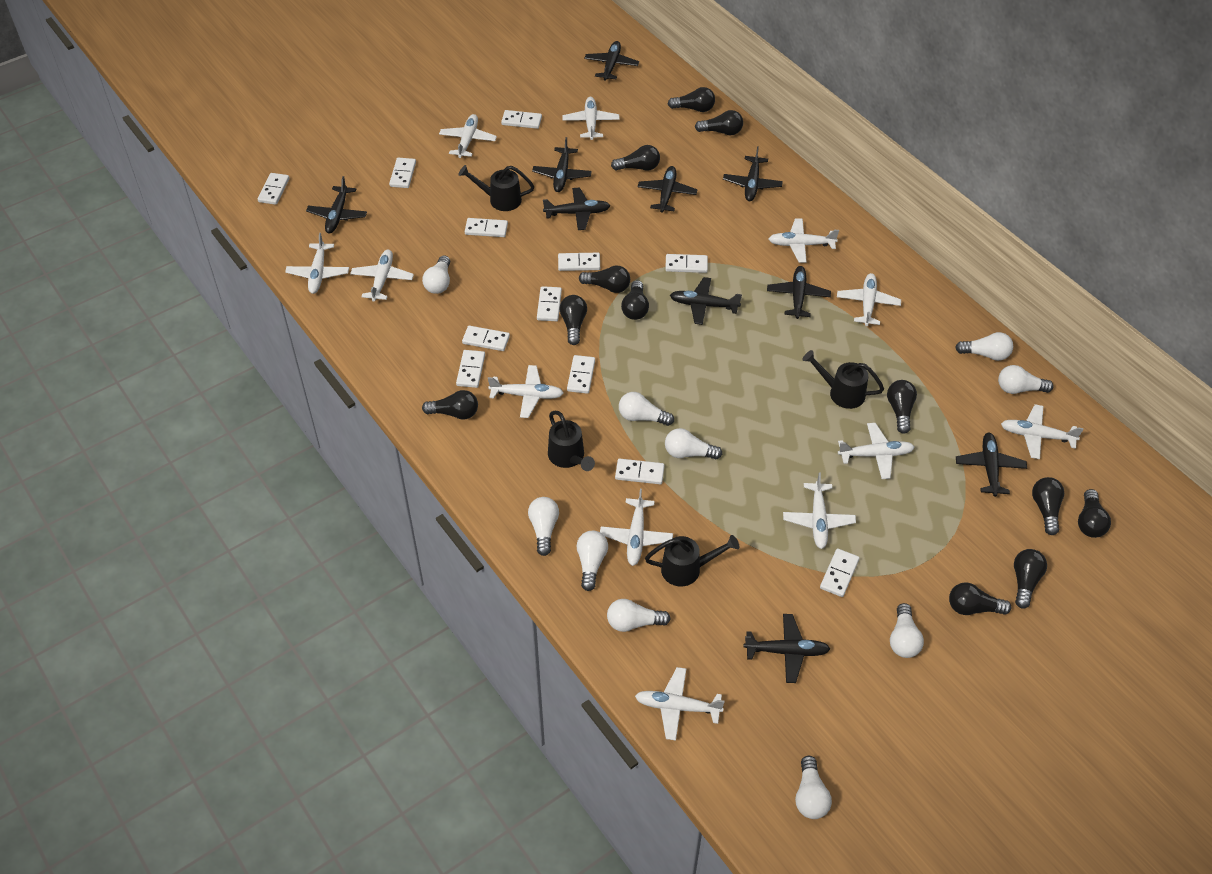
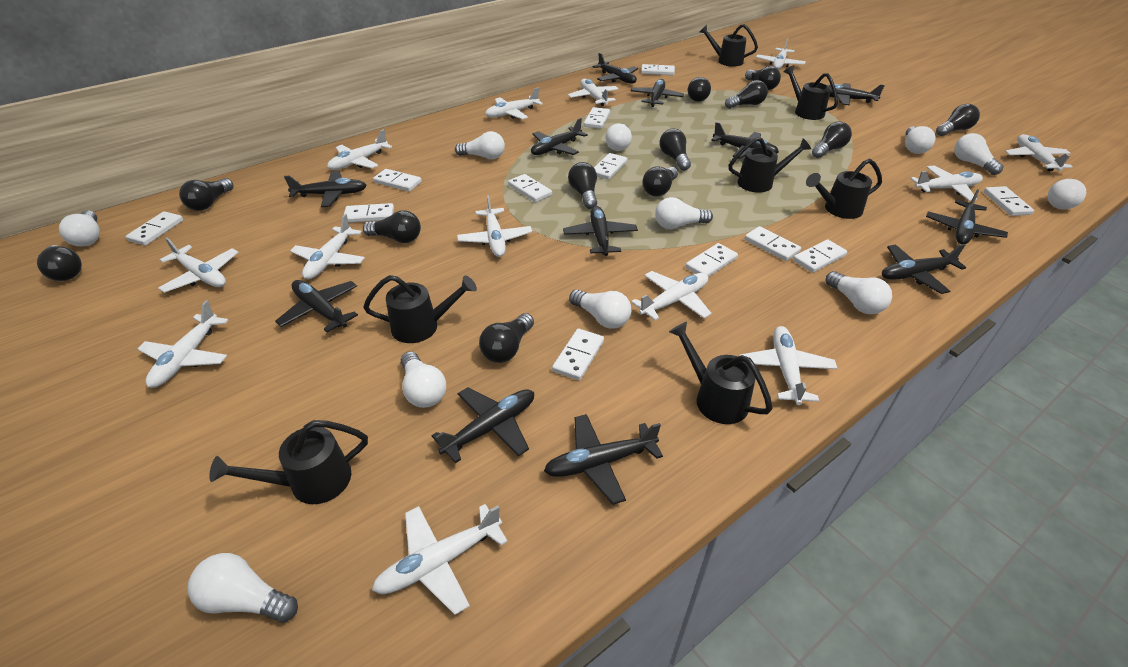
black plane: [306,176,367,233] [532,137,592,192] [543,188,610,230] [584,41,639,81] [638,166,698,213] [670,277,742,325] [723,146,783,201] [744,614,830,683] [767,266,831,319] [956,433,1027,497] = 10 -> [275,280,358,333] [284,171,367,207] [432,387,534,463] [531,118,588,155] [544,414,663,505] [563,206,638,256] [592,53,638,83] [631,79,684,107] [711,122,779,159] [828,83,885,105] [882,244,966,294] [926,189,1008,244] = 12
black watering can: [458,165,534,211] [548,411,595,471] [645,535,739,587] [802,350,884,409] = 4 -> [209,420,368,504] [363,275,477,343] [669,322,773,424] [700,24,758,67] [729,137,811,193] [783,65,838,120] [806,159,882,219] = 7
white light bulb: [422,255,450,294] [528,497,559,556] [576,531,608,591] [607,599,671,632] [619,392,674,426] [665,428,722,459] [795,756,832,819] [890,603,924,658] [955,332,1013,361] [998,365,1053,394] = 10 -> [59,210,100,247] [188,553,298,623] [401,351,446,408] [455,131,505,159] [569,289,631,329] [605,124,632,151] [655,197,713,229] [826,271,892,314] [905,126,936,154] [954,133,1004,175] [1048,179,1086,209] = 11
white plane: [285,233,349,294] [350,249,414,302] [439,114,497,158] [488,365,563,418] [563,97,620,140] [600,489,673,566] [635,667,725,741] [769,219,839,263] [783,473,856,549] [837,273,901,326] [838,423,915,479] [1001,404,1084,459] = 12 -> [138,300,228,388] [158,237,239,293] [290,214,365,279] [327,129,392,170] [372,504,508,615] [457,195,532,257] [485,88,543,119] [568,79,618,106] [631,271,712,320] [739,326,838,405] [756,38,806,69] [910,166,983,201] [1005,134,1073,171] = 13

